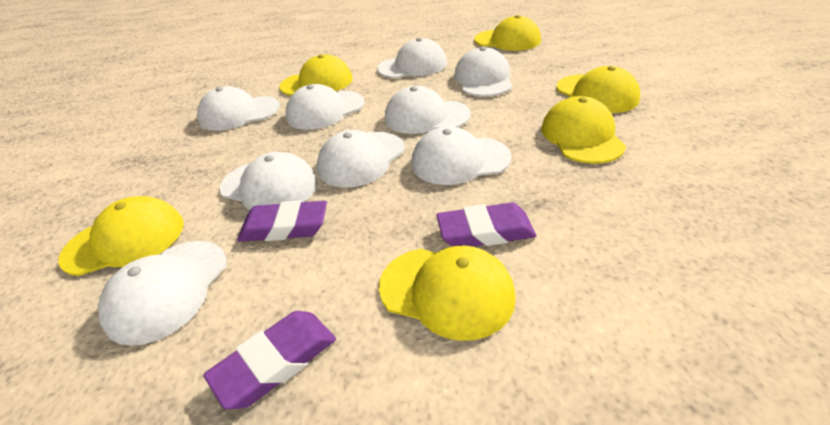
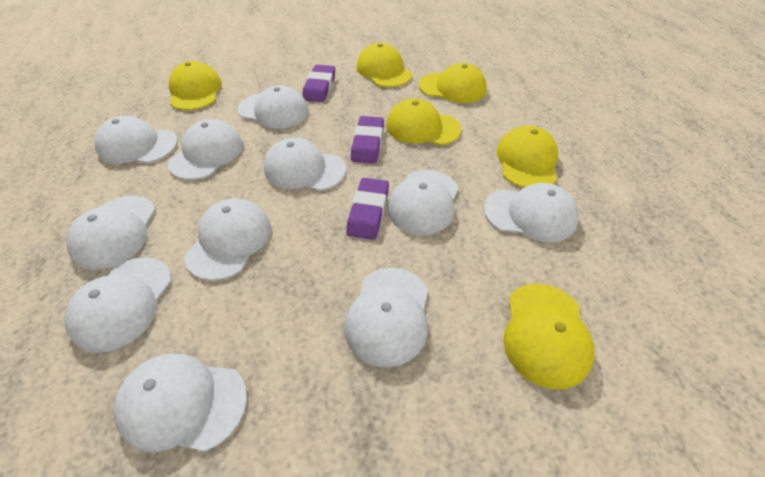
white cap: [98,241,227,346] [197,86,280,131] [220,152,317,210] [286,84,365,130] [317,130,405,188] [377,38,447,78] [385,86,471,134] [412,126,512,185] [454,47,513,97] = 9 -> [64,257,172,353] [66,195,156,270] [94,116,178,164] [114,354,247,452] [168,119,243,180] [185,198,271,281] [238,85,309,129] [264,138,346,191] [344,268,428,367] [388,170,459,235] [484,183,579,242] = 11

